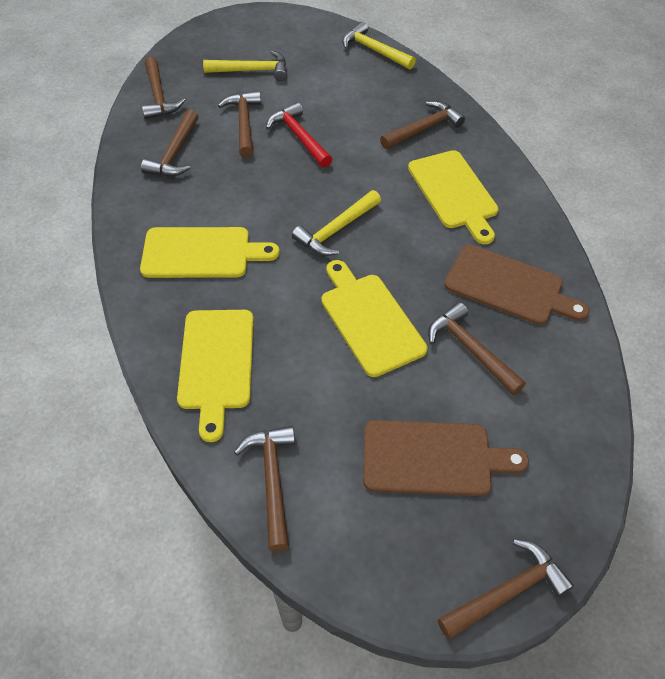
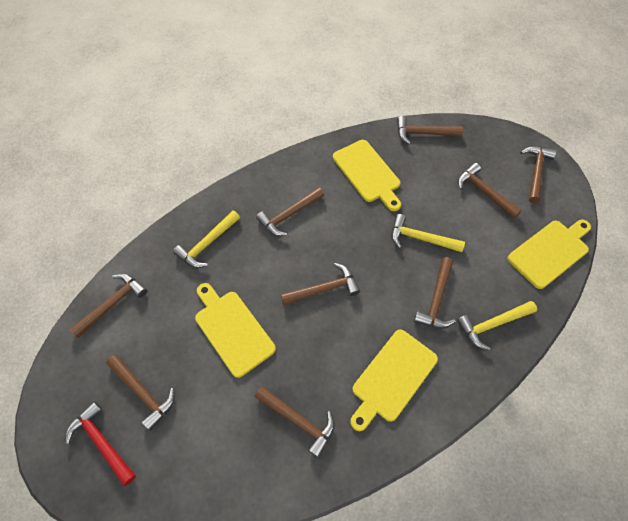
brown cutting board: [363,420,529,496] [444,244,589,325] = 2 -> none = 0
brown hammer: [141,109,199,176] [142,57,185,119] [218,91,261,158] [234,426,295,551] [380,101,465,149] [428,302,526,395] [438,539,574,639] = 7 -> [69,274,147,338] [106,355,175,431] [255,386,335,458] [256,187,324,236] [281,263,360,305] [397,116,463,145] [414,257,456,329] [458,163,521,219] [520,147,556,203] = 9

